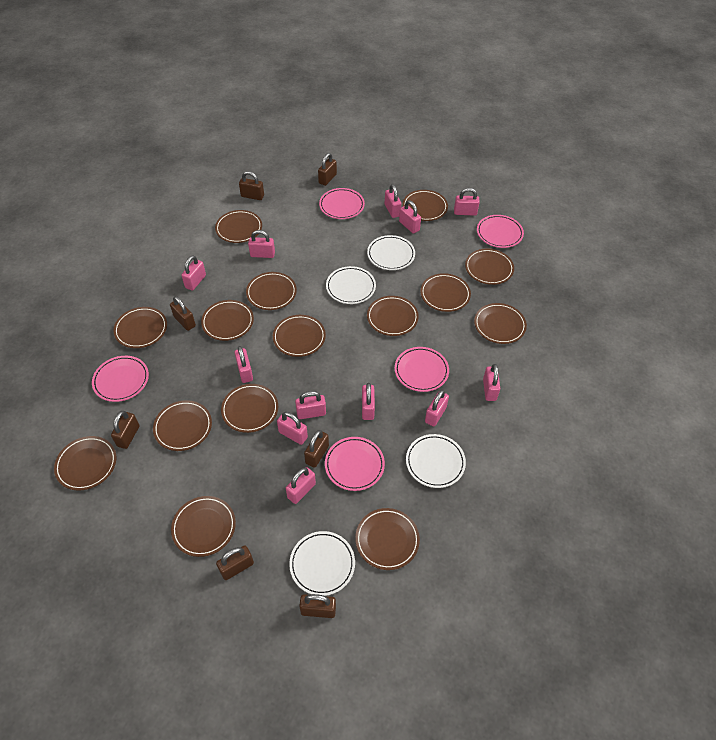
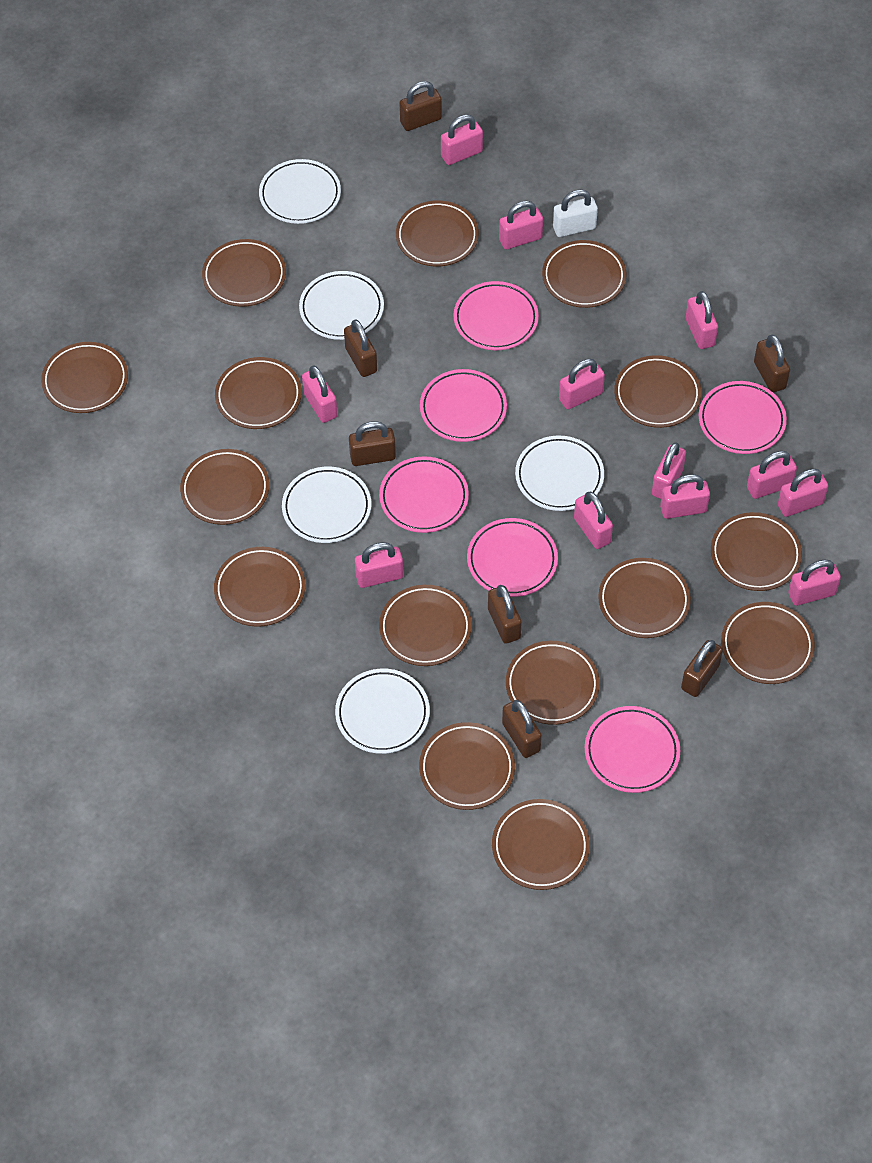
pink plate: [92,356,149,402] [319,188,365,219] [325,437,385,491] [395,347,449,392] [477,215,524,248] = 5 -> [379,456,469,533] [420,369,507,442] [453,281,539,350] [467,518,558,597] [585,706,680,793] [699,381,787,454] = 6
white padlock: none = 0 -> [553,190,598,237] = 1
white plate: [289,531,355,596] [326,266,376,304] [367,235,415,270] [406,434,466,488] = 4 -> [259,159,341,224] [282,466,371,543] [299,271,384,340] [335,669,430,754] [515,435,604,511] = 5

